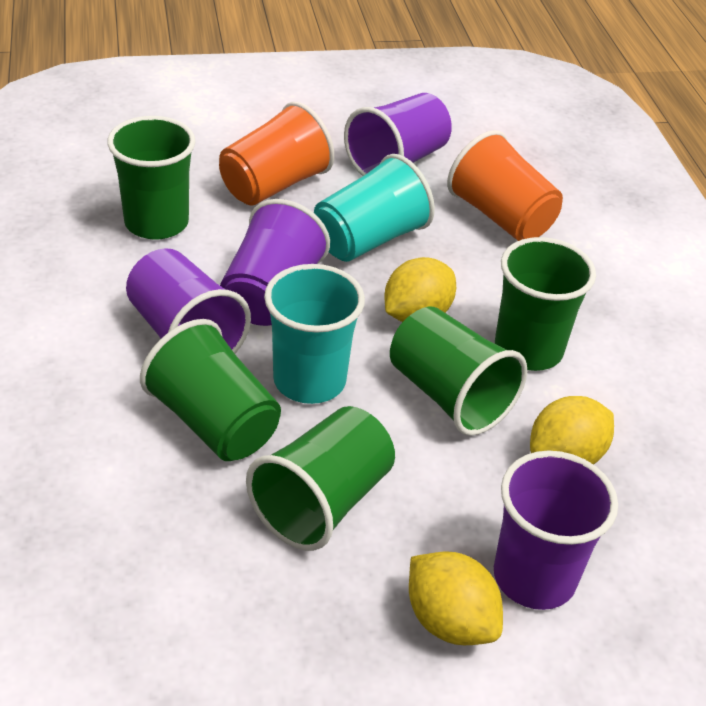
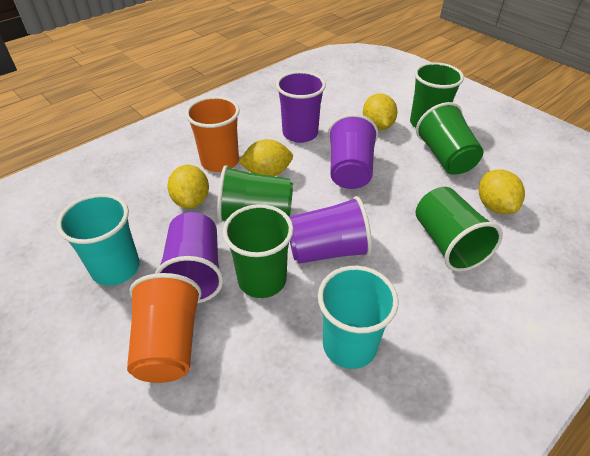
yellow lemon: [384,257,456,322] [409,552,503,645] [530,396,614,465] = 3 -> [167,165,209,209] [238,139,293,176] [363,93,398,130] [479,169,525,214] = 4

